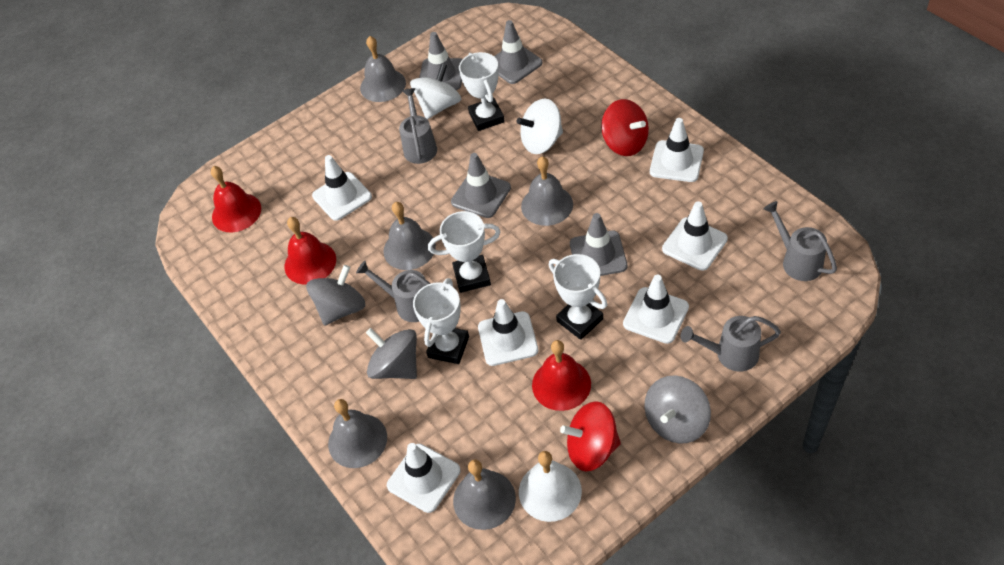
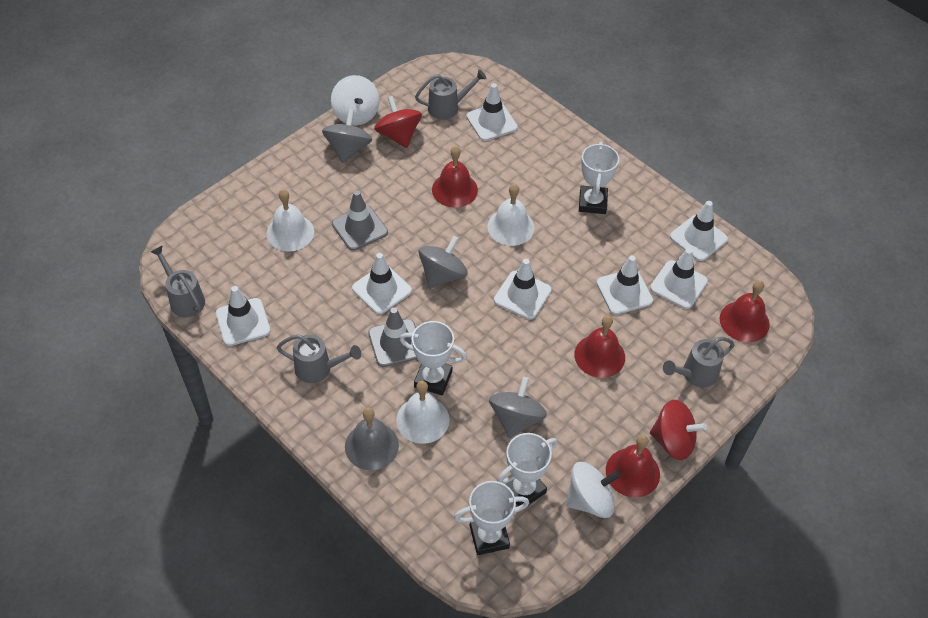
grey bell: [328,399,387,468] [360,36,406,102] [383,202,436,270] [453,460,516,530] [521,156,573,226] = 5 -> [345,407,399,470] = 1
grey traffic cone: [419,32,462,90] [451,153,511,218] [494,20,542,84] [570,213,627,276] = 4 -> [332,190,388,251] [368,307,417,367] = 2
red bell: [211,166,261,232] [284,217,336,284] [532,340,591,411] = 3 -> [432,146,478,208] [574,315,625,378] [606,435,660,498] [720,280,770,342] = 4
white bell: [519,451,582,522] = 1 -> [267,189,314,252] [396,381,450,444] [487,184,535,246] = 3
white traffic cone: [312,155,372,221] [387,443,461,513] [478,299,538,366] [623,275,689,344] [650,118,704,182] [662,201,728,271] = 6 -> [216,286,271,346] [352,253,412,314] [466,83,518,141] [494,259,552,320] [596,255,653,315] [650,248,708,309] [670,201,728,261] = 7

